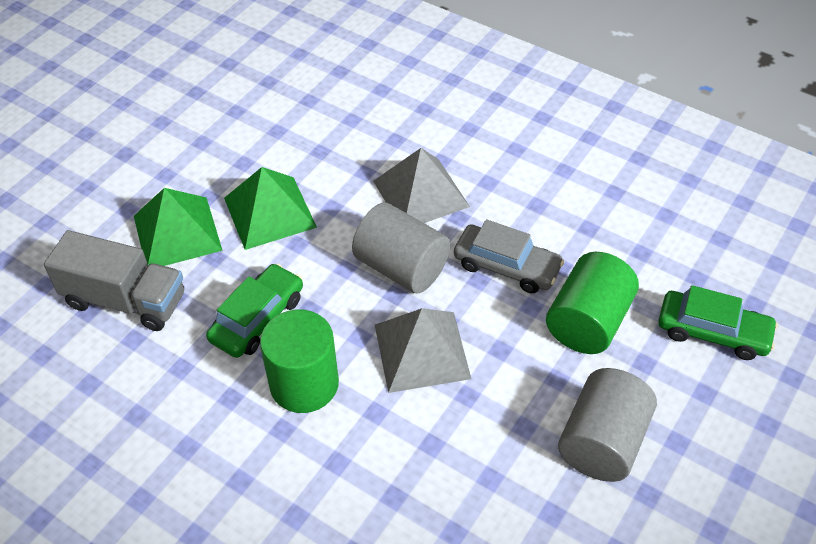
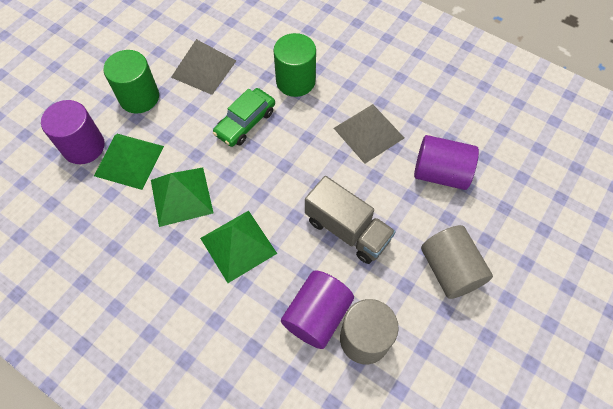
green car: [206,263,303,358] [658,285,778,360] = 2 -> [213,88,275,147] = 1
green pyramid: [134,188,223,266] [224,167,317,250] = 2 -> [94,134,164,190] [151,168,213,227] [200,211,277,283] = 3
grey car: [454,219,565,293] = 1 -> none = 0
purple cylinder: none = 0 -> [41,100,105,164] [281,270,354,349] [414,135,479,190] = 3

